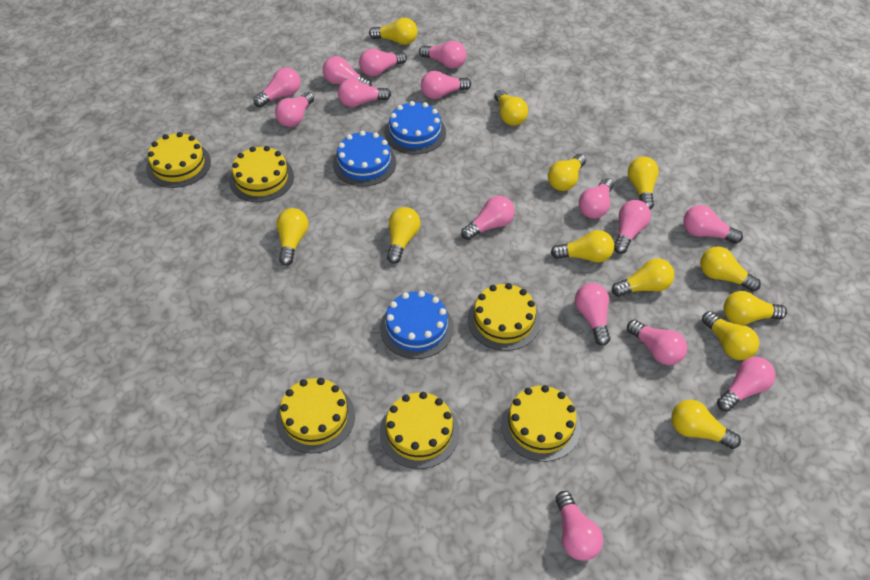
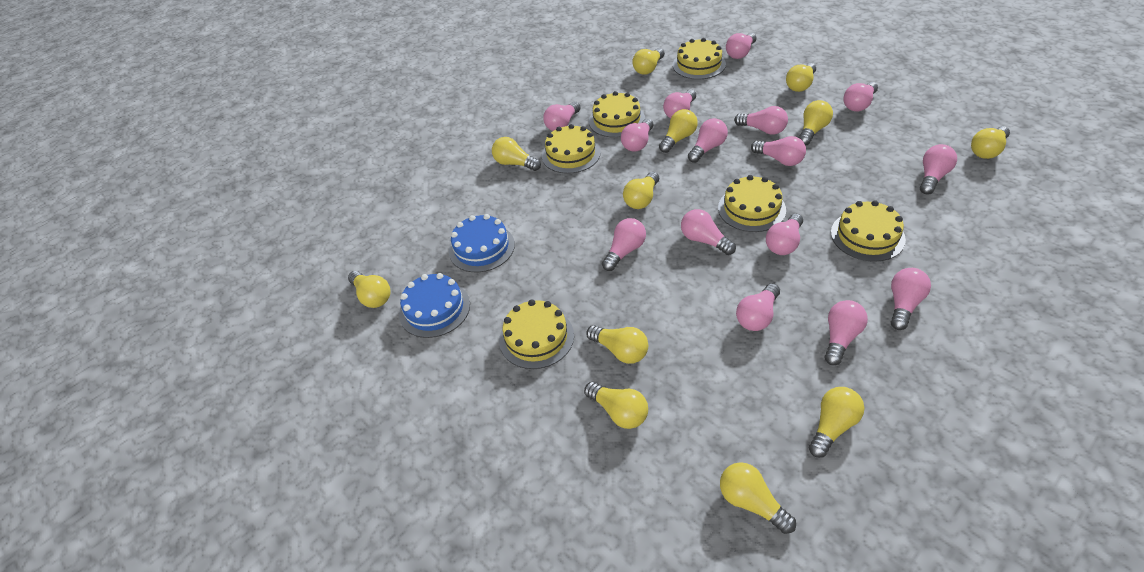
blue cake: [333,131,396,186] [380,291,454,359] [385,101,446,154] = 3 -> [399,273,470,338] [449,214,515,272] = 2

